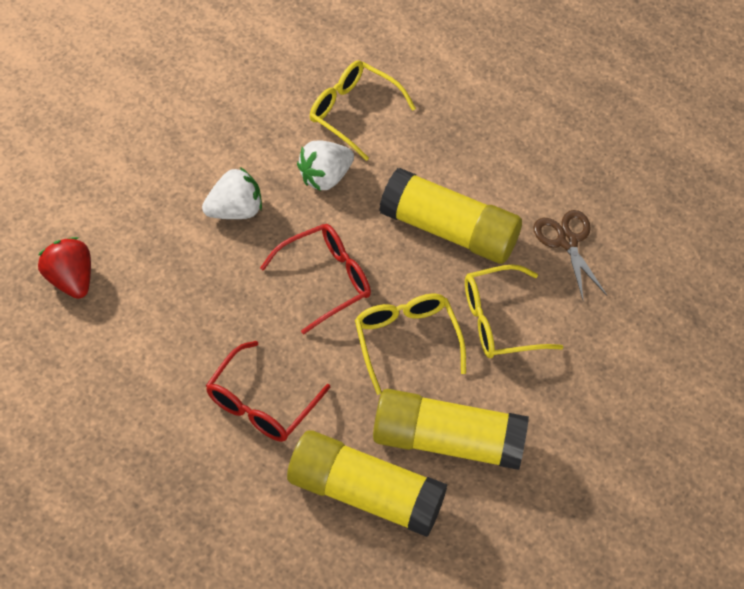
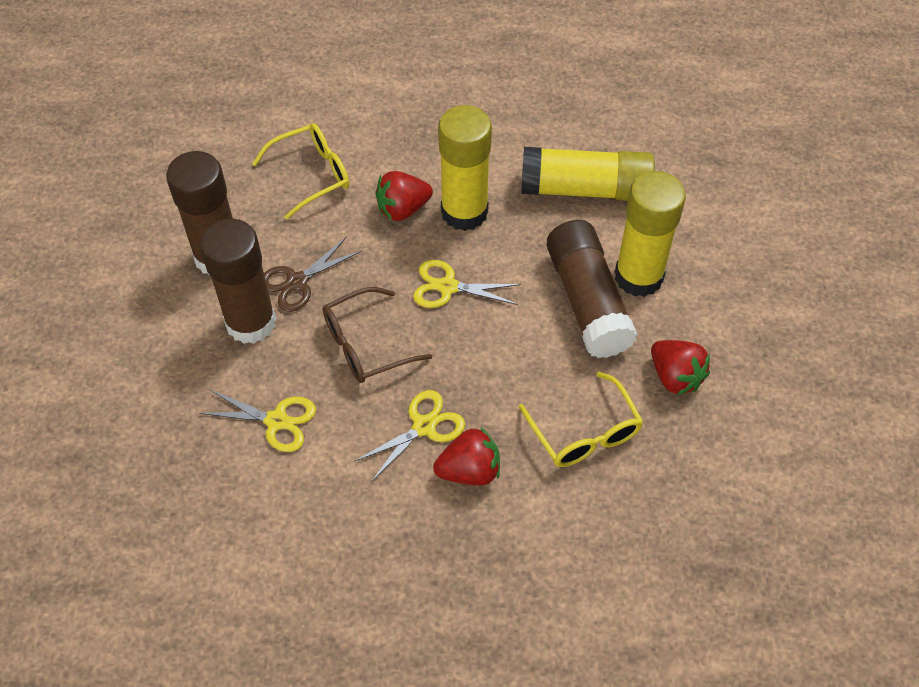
brown glasses: none = 0 -> [323,287,432,383] = 1
brown glue stick: none = 0 -> [166,151,233,275] [200,219,276,344] [546,220,637,358] = 3
red glasses: [206,341,331,442] [260,224,371,335] = 2 -> none = 0
red strawberry: [38,237,91,299] = 1 -> [375,171,433,221] [433,428,500,485] [651,340,710,395] = 3
white strawberry: [202,167,262,219] [297,140,354,191] = 2 -> none = 0
yellow glasses: [310,60,416,161] [355,294,466,395] [465,264,563,358] = 3 -> [252,123,349,220] [519,372,643,467] = 2
yellow scissors: none = 0 -> [199,389,316,452] [354,390,465,481] [413,260,521,308] = 3

